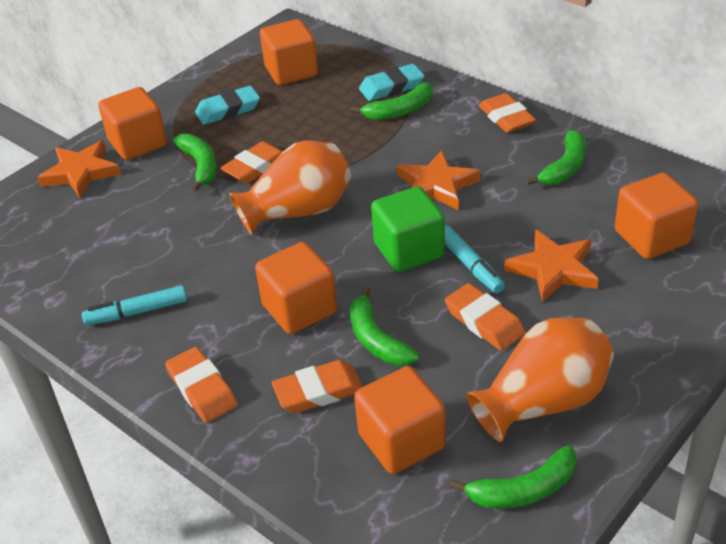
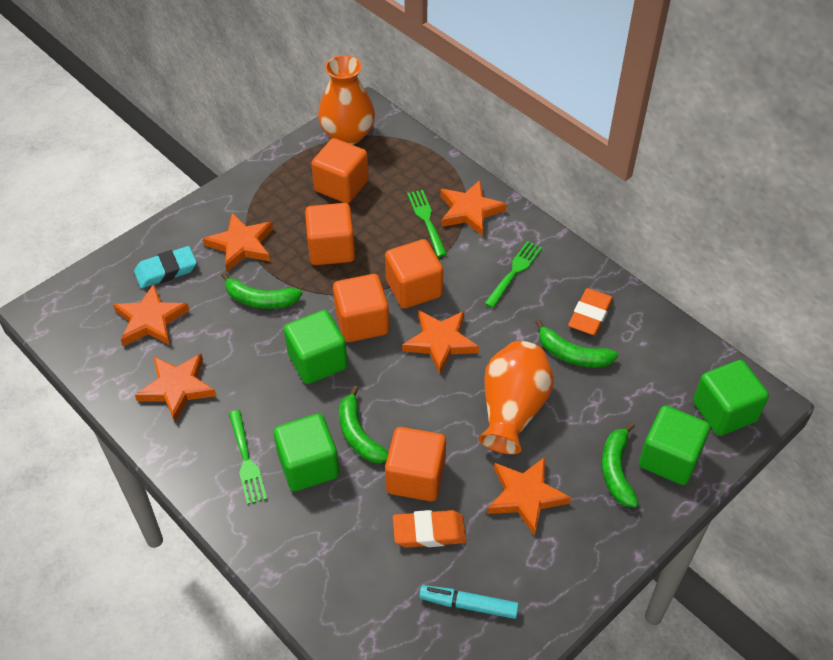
green banana: [173,134,217,192] [350,286,419,365] [351,83,433,120] [450,445,577,509] [526,130,586,185] = 5 -> [221,272,302,309] [339,386,388,463] [536,319,618,368] [602,422,639,508] = 4
green cube: [371,186,445,272] = 1 -> [274,414,339,491] [284,310,348,384] [639,405,710,485] [693,360,769,436] = 4
green fork: none = 0 -> [229,410,267,505] [407,190,447,257] [484,241,542,308] = 3
orange eraser: [165,347,238,423] [220,141,283,184] [272,360,363,413] [445,283,525,351] [479,93,536,133] = 5 -> [393,510,466,548] [568,288,613,335] = 2
orange star: [37,140,121,198] [397,150,480,210] [504,230,598,302] = 3 -> [113,284,190,346] [135,353,216,422] [203,213,273,272] [402,310,479,374] [440,180,507,237] [487,457,571,536] = 6
turquoise eraser: [195,86,260,125] [359,64,424,101] = 2 -> [134,246,197,289] = 1
turquoise marker: [82,285,187,325] [445,225,505,293] = 2 -> [419,585,519,619] = 1

